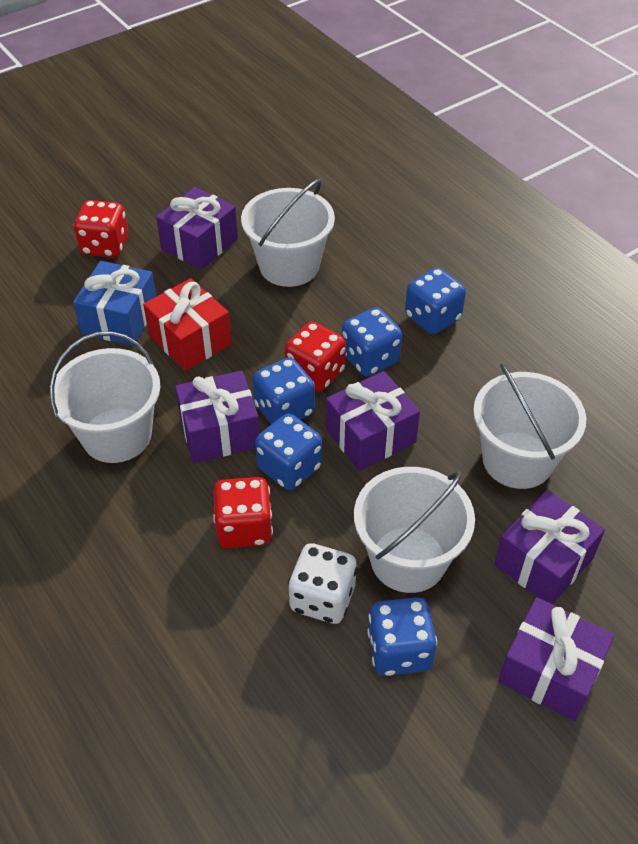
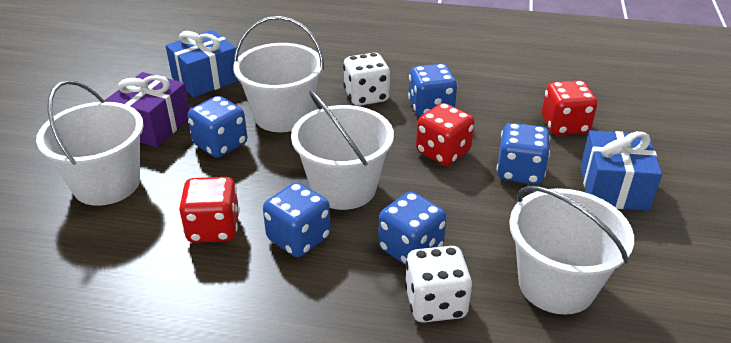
blue gift: [73,261,157,346] = 1 -> [166,30,239,98] [581,130,662,211] = 2
purple gift: [156,187,238,270] [175,371,260,463] [326,371,420,471] [494,490,605,604] [498,597,614,721] = 5 -> [105,72,190,147] = 1
red gift: [143,278,232,371] = 1 -> none = 0
white dice: [288,543,357,624] = 1 -> [343,53,390,106] [405,246,472,323] = 2

